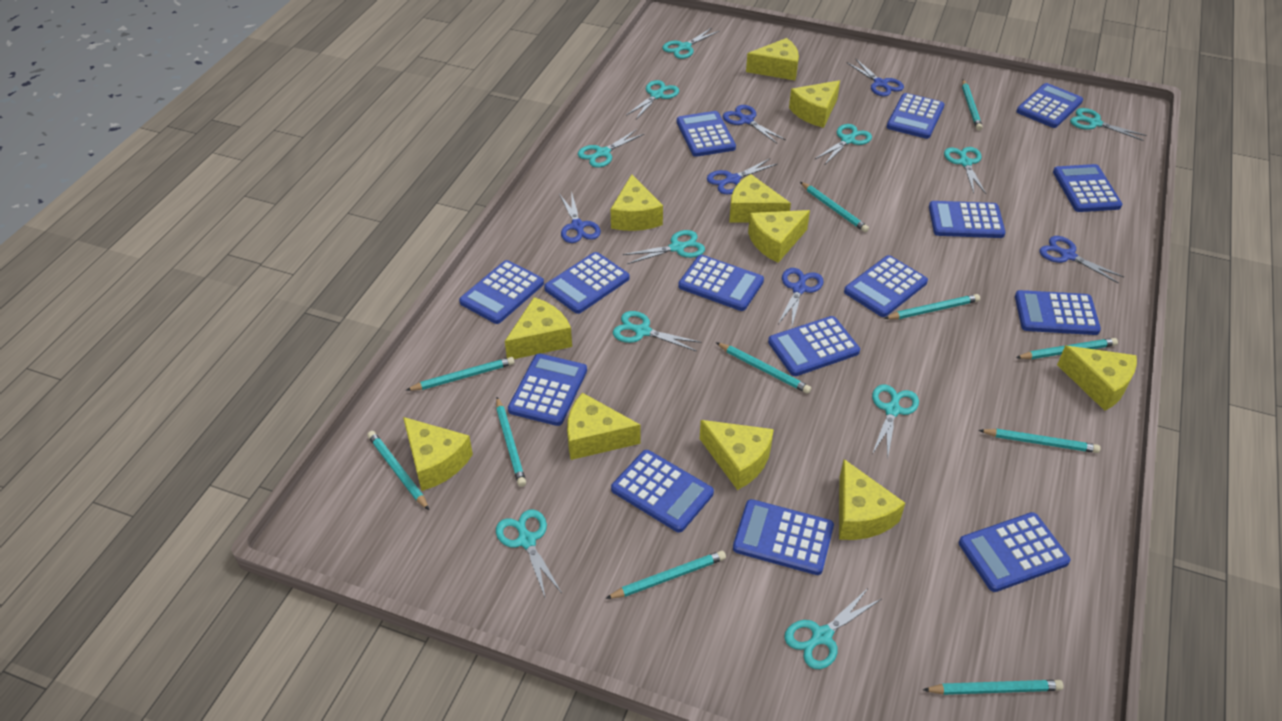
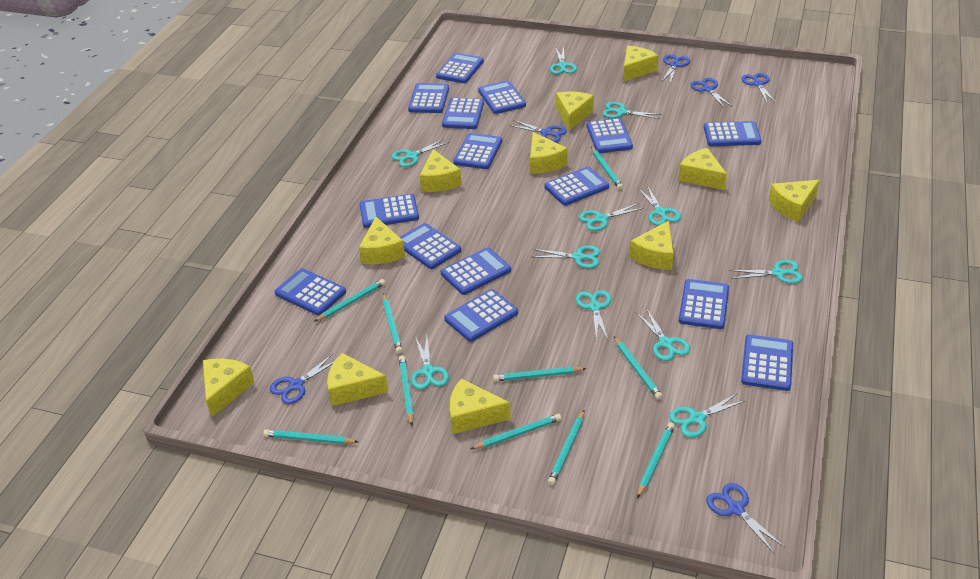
turquoise pencil: [367,431,429,510] [406,357,515,391] [496,397,526,487] [605,551,726,599] [716,342,811,394] [800,182,869,232] [884,294,980,319] [923,680,1063,695] [962,80,983,130] [979,429,1100,453] [1016,338,1118,359] = 11 -> [263,429,358,444] [314,279,385,322] [382,293,403,354] [399,355,414,426] [471,414,561,449] [493,367,587,381] [548,410,584,485] [591,147,623,189] [614,337,662,400] [637,422,675,498] = 10

